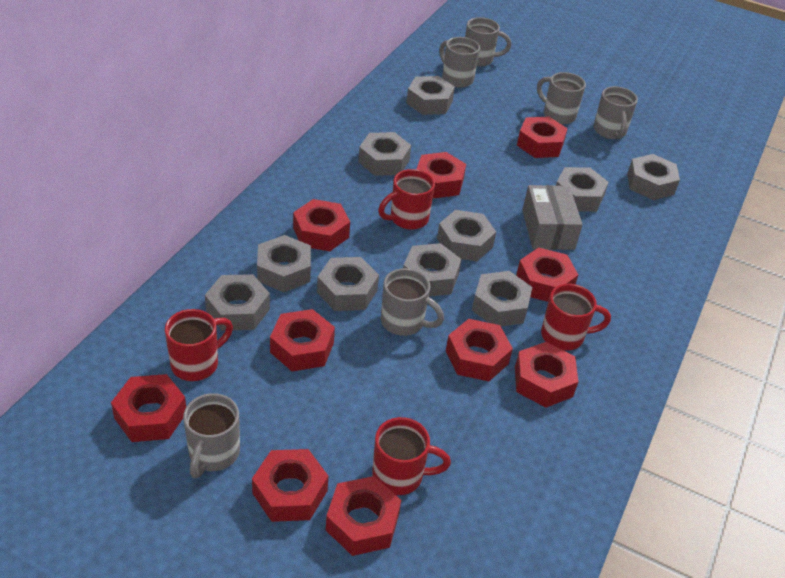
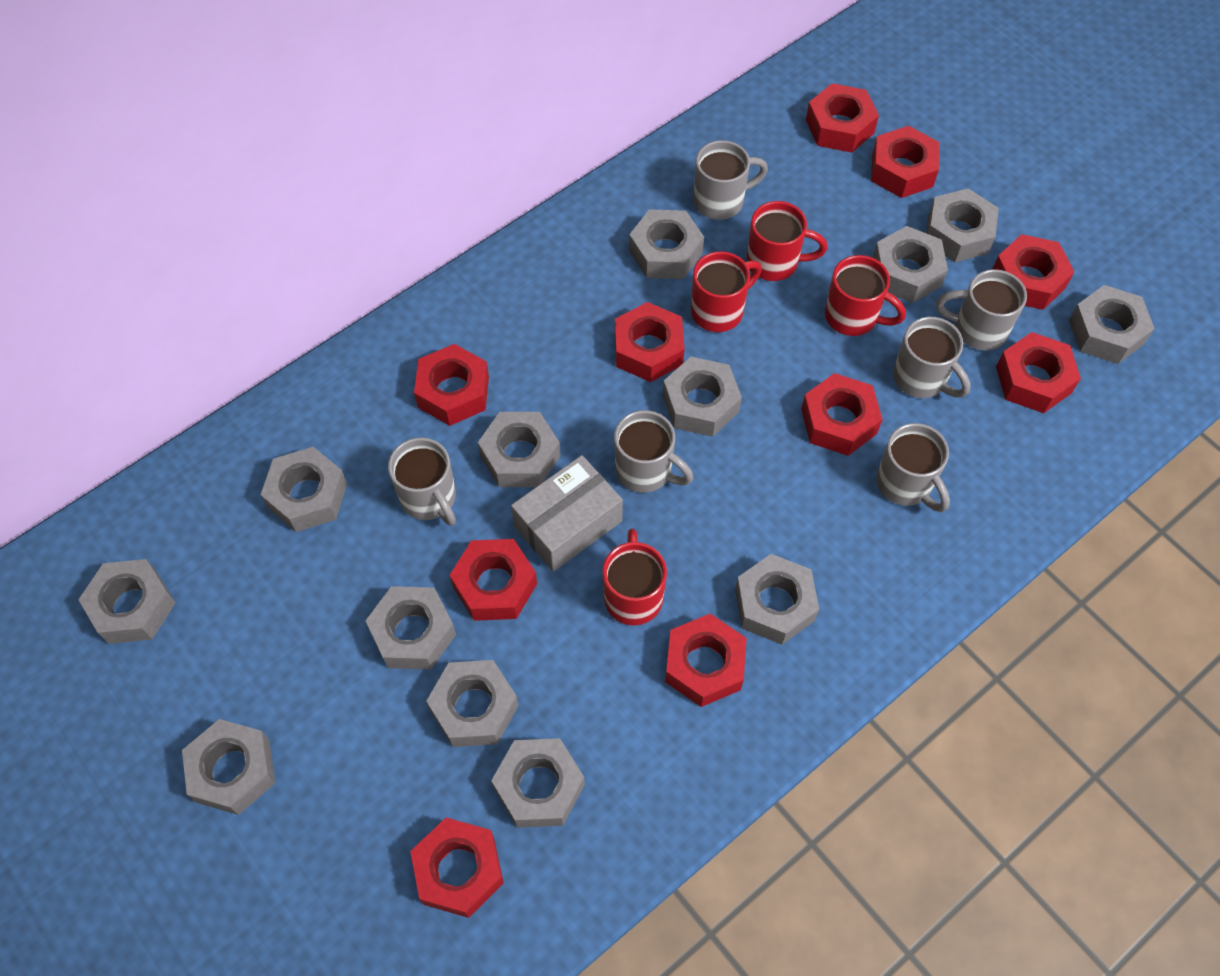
grey nut: [205,274,270,331] [257,235,311,292] [317,257,379,311] [358,132,411,176] [403,243,462,297] [406,76,455,115] [437,210,496,262] [472,271,532,327] [556,167,608,212] [627,154,680,200] = 10 -> [78,559,176,644] [182,719,275,815] [261,447,347,532] [366,586,456,669] [426,660,519,747] [478,412,560,487] [491,738,585,828] [629,209,704,279] [663,357,742,437] [735,554,819,645] [873,226,948,303] [926,188,999,262] [1069,285,1155,364] = 13

